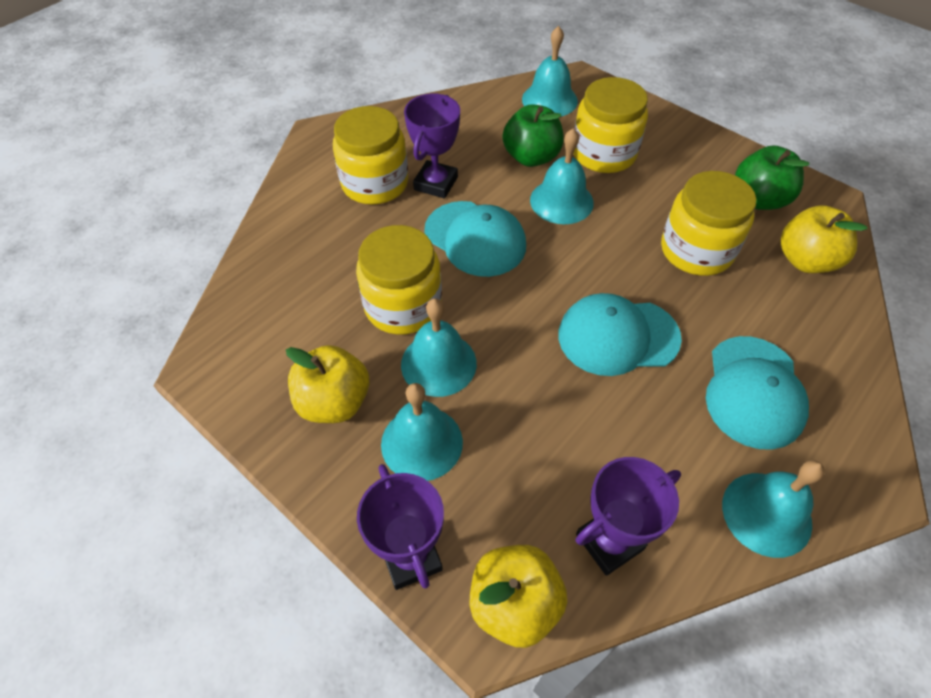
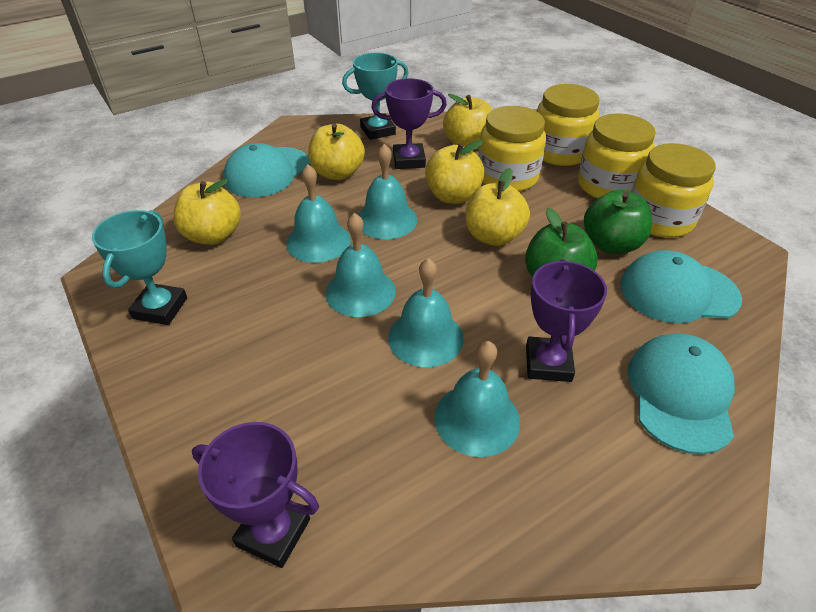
turquoise trophy: none = 0 -> [92,210,187,325] [342,53,409,140] = 2
yellow apple: [286,345,369,423] [470,545,567,648] [780,205,867,273] = 3 -> [173,179,241,245] [308,124,365,180] [425,140,485,204] [443,94,492,150] [465,168,530,246] = 5

